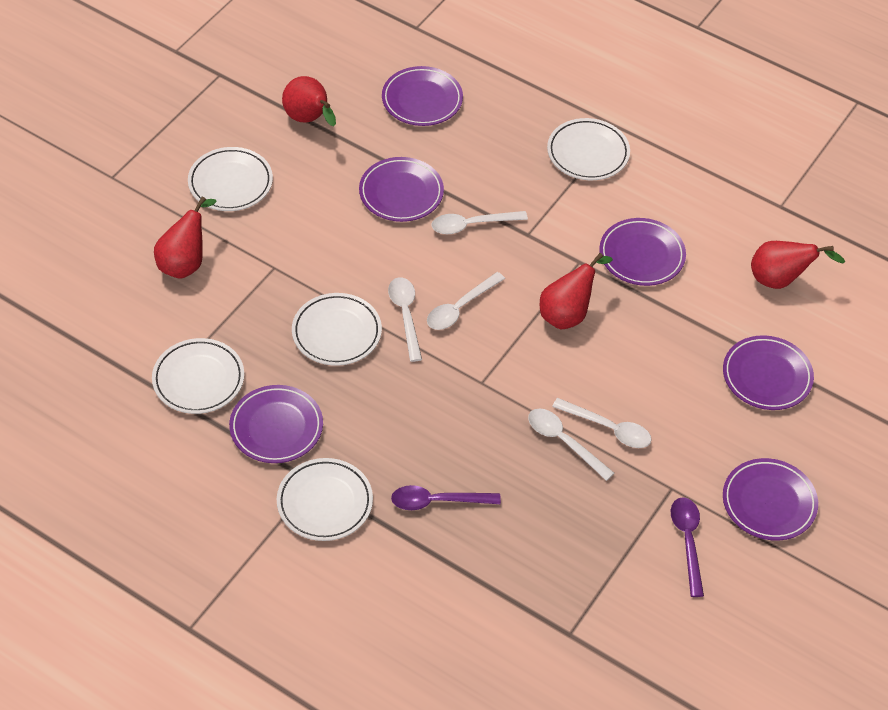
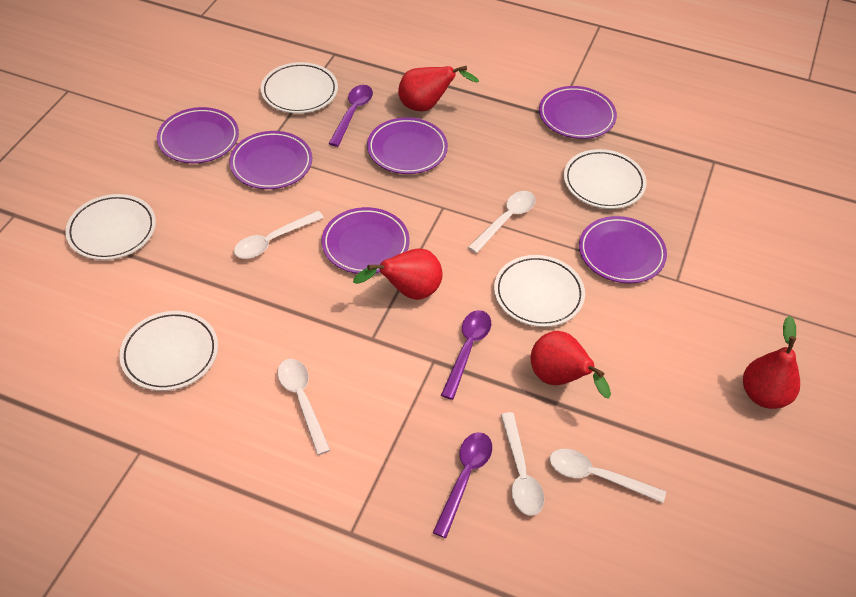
purple spoon: [391,485,501,510] [671,497,704,597] = 2 -> [328,85,373,147] [433,432,492,538] [441,310,491,400] = 3

